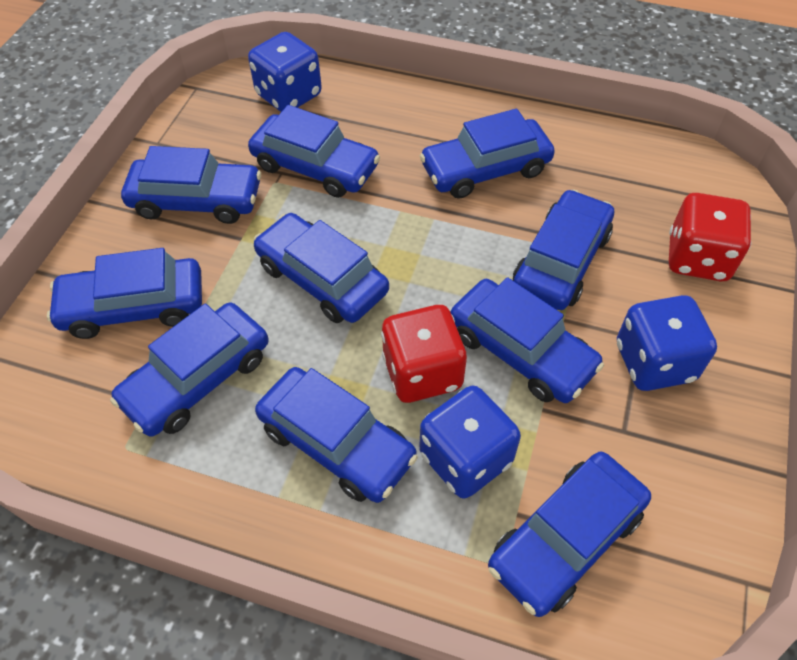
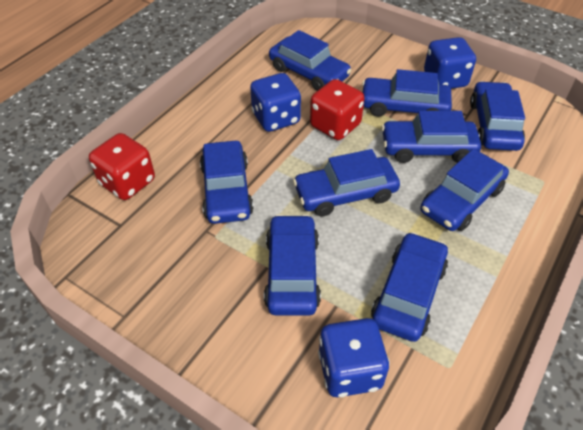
blue car: [47,248,202,339] [110,303,269,437] [121,146,261,224] [248,105,380,198] [253,213,389,323] [255,367,418,503] [420,109,555,199] [450,277,604,403] [488,452,651,617] [513,189,614,310] = 10 -> [200,141,254,224] [264,214,321,316] [269,30,352,91] [293,149,400,217] [362,69,452,117] [371,232,448,342] [381,111,481,163] [420,149,509,231] [470,81,525,151] = 9

